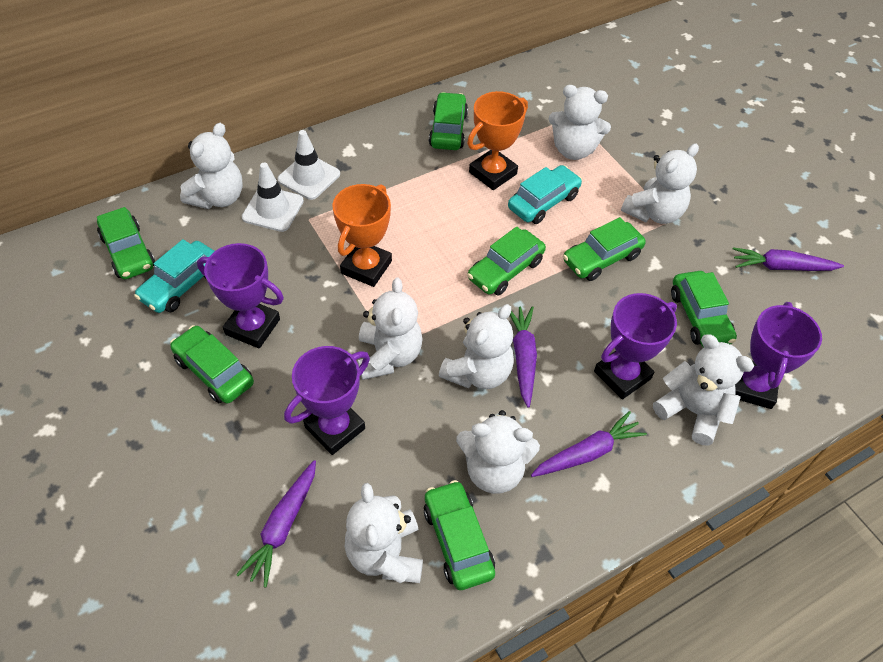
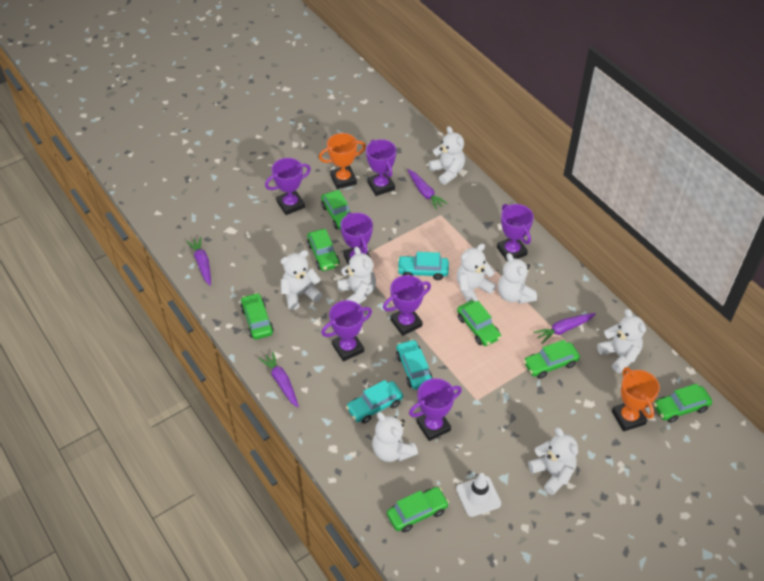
purple trophy: [197,243,284,348] [284,346,370,455] [594,293,677,399] [735,302,822,409] = 4 -> [265,158,311,215] [321,300,372,361] [340,212,373,263] [366,139,396,196] [383,275,431,336] [409,378,462,441] [497,204,534,261] = 7
turquoise car: [134,239,215,313] [508,165,582,224] = 2 -> [346,380,403,423] [396,339,433,390] [397,252,449,280] = 3
white traffic cone: [242,163,304,232] [278,130,340,200] = 2 -> [456,473,501,517] = 1

